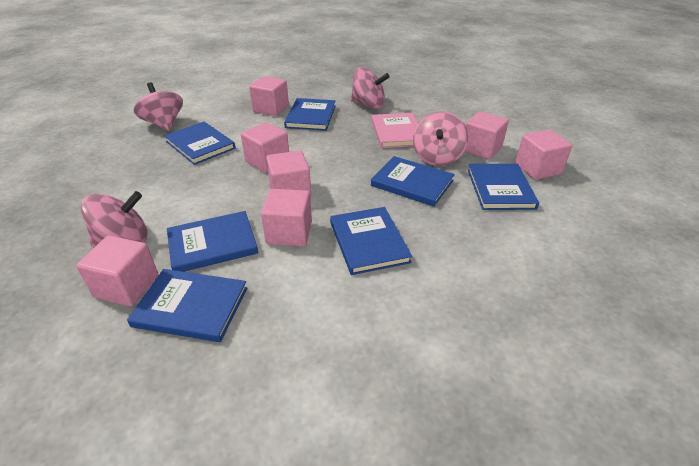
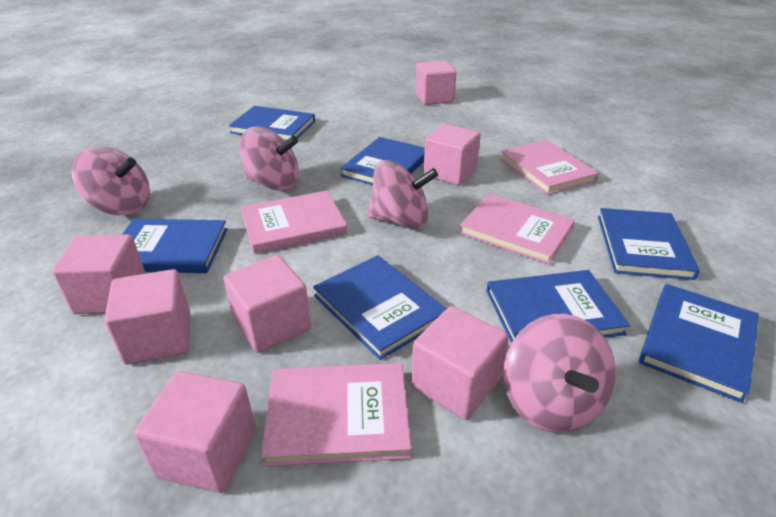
pink book: [371,113,418,148] = 1 -> [240,190,347,253] [261,363,411,467] [459,194,575,265] [500,140,599,195] = 4

